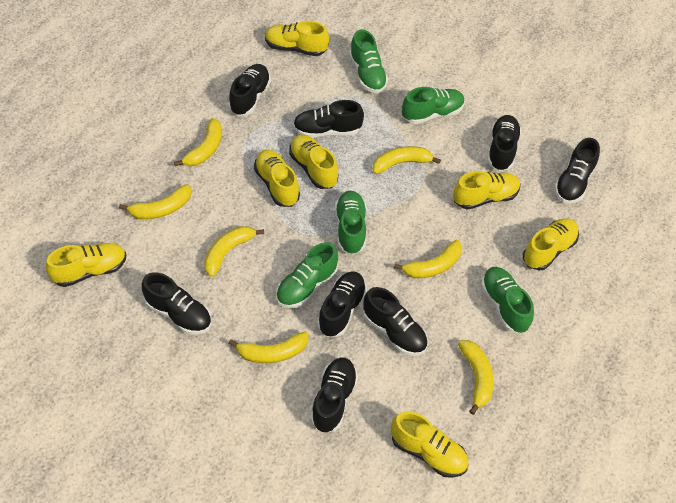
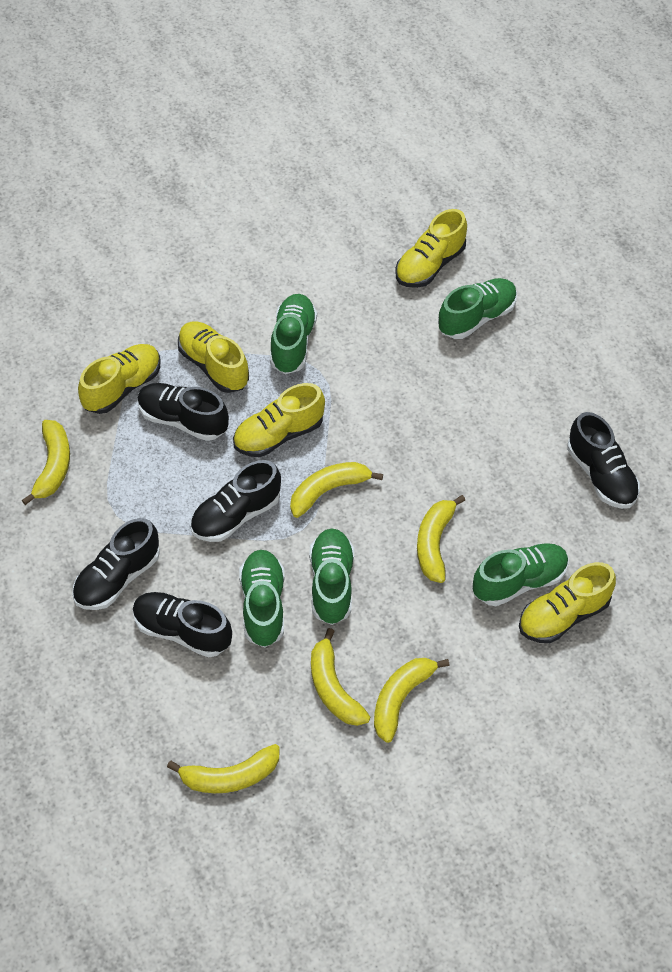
black shoe: [142,272,211,335] [229,64,271,116] [293,100,364,138] [311,357,358,433] [317,271,367,337] [363,287,428,356] [487,115,521,171] [554,138,600,203] = 8 -> [72,518,160,610] [133,592,232,658] [137,383,229,441] [190,460,281,542] [567,412,640,509] = 5
yellow banana: [119,184,191,219] [174,118,222,166] [204,226,264,277] [228,331,309,363] [372,146,441,174] [394,240,462,278] [458,340,494,415] = 7 -> [22,420,70,505] [167,744,279,793] [290,462,383,518] [311,628,370,726] [374,658,450,743] [417,495,465,583] = 6
yellow shoe: [46,243,126,287] [254,150,300,207] [265,21,329,56] [289,134,338,189] [391,411,469,478] [453,171,520,210] [523,218,579,270] = 7 -> [78,344,160,414] [178,322,249,393] [233,383,325,457] [395,209,467,288] [519,562,616,643] = 5

